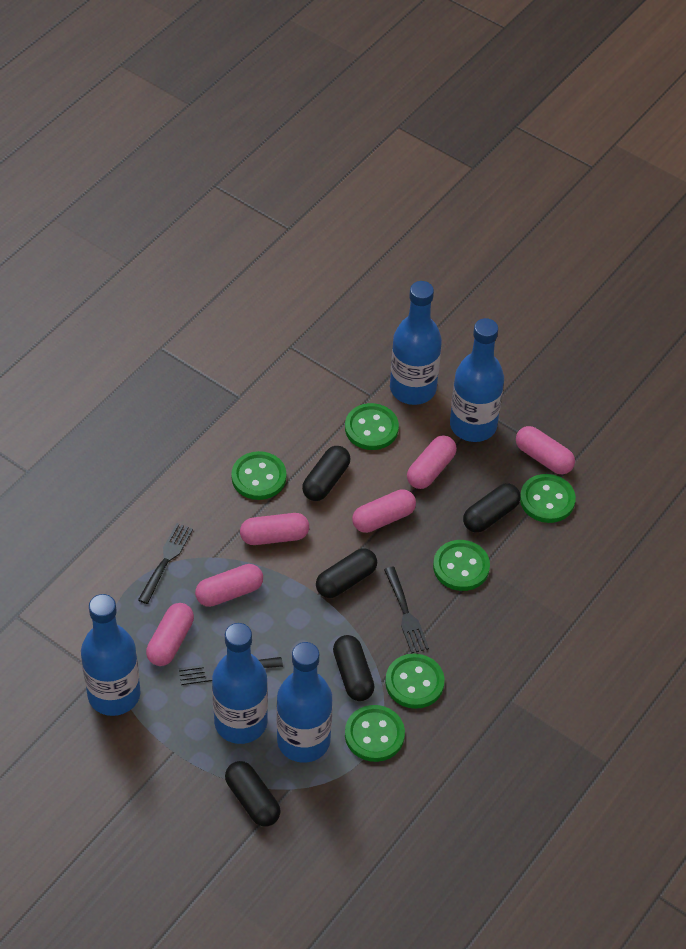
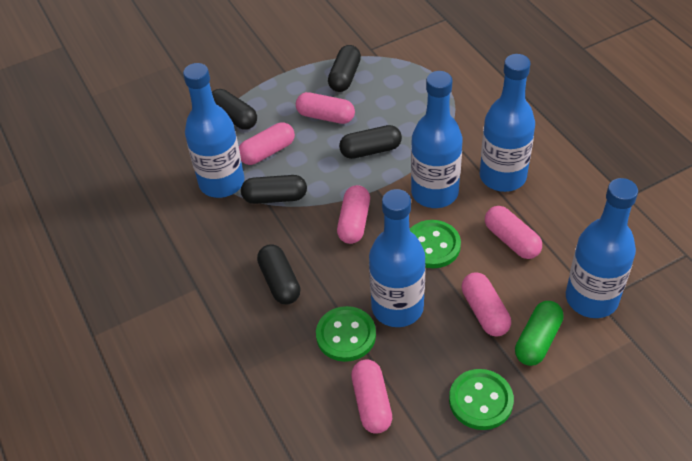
black fork: [138,523,193,604] [179,657,283,685] [384,567,429,654] = 3 -> none = 0
green button: [231,451,286,500] [345,403,399,450] [345,705,405,762] [385,653,445,709] [433,540,490,591] [520,474,576,523] = 6 -> [316,306,376,362] [410,220,461,268] [449,369,514,430] = 3
green capsule: none = 0 -> [515,301,564,366] = 1

